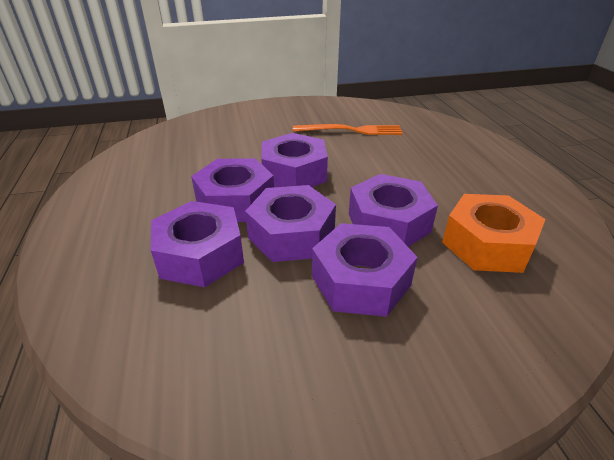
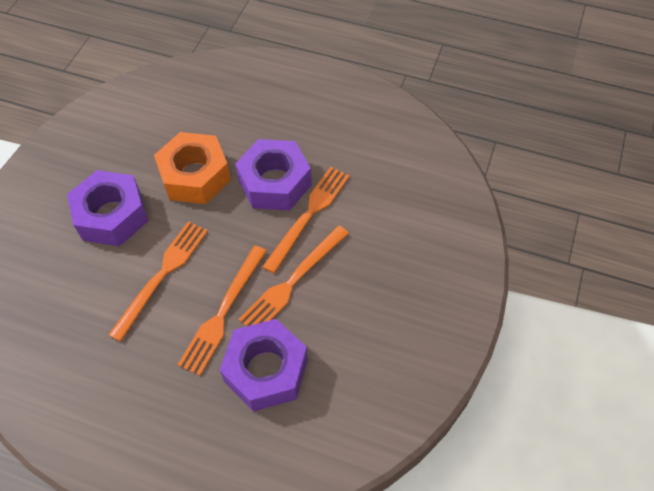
orange fork: [293,124,403,135] = 1 -> [108,221,208,342] [178,246,267,376] [239,225,349,326] [263,167,350,274] = 4
purple nut: [151,201,244,287] [191,158,274,222] [245,185,336,262] [261,133,328,187] [312,223,418,317] [349,174,438,247] = 6 -> [67,170,148,246] [220,319,308,411] [235,139,312,210] = 3

